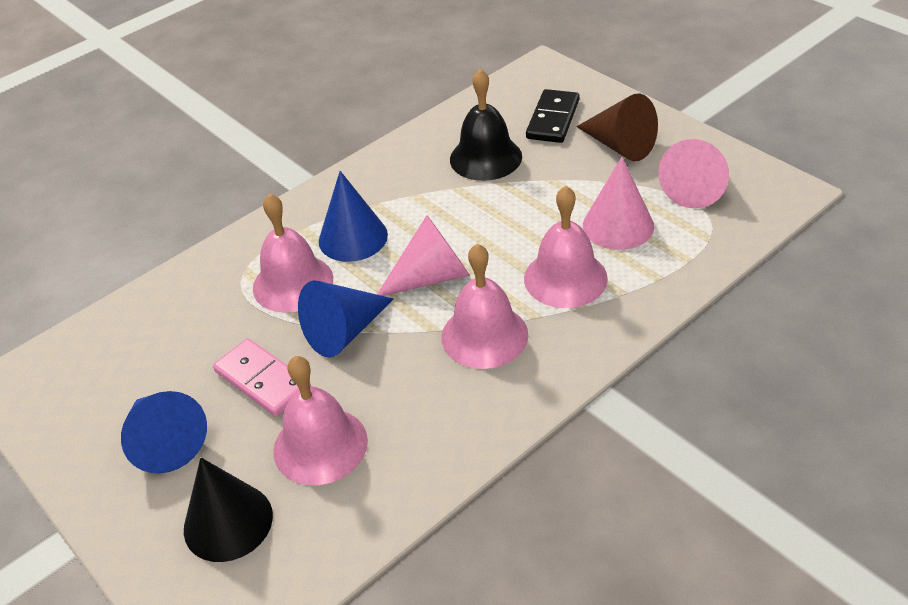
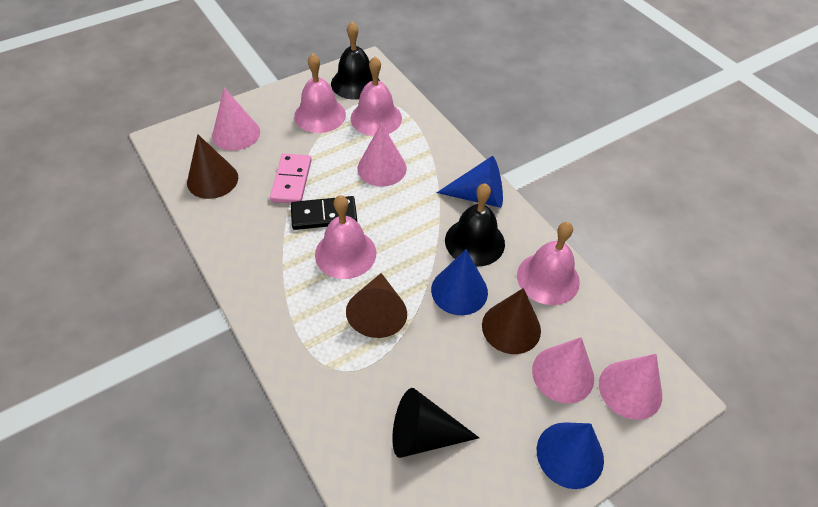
black bell: [450,69,522,181] = 1 -> [331,22,380,100] [445,183,505,266] = 2
brown cone: [576,94,658,161] = 1 -> [187,134,238,199] [346,273,407,338] [482,288,541,354] = 3
pink cone: [377,215,470,296] [583,157,654,250] [658,139,729,208] = 3 -> [212,88,260,150] [358,123,407,186] [532,337,594,404] [599,354,662,420] = 4

